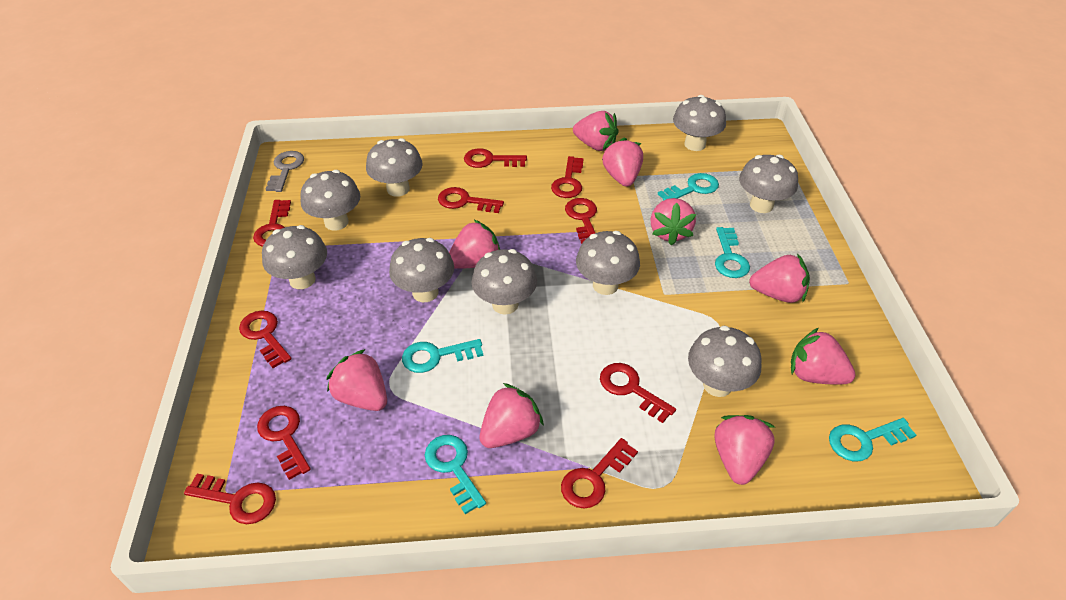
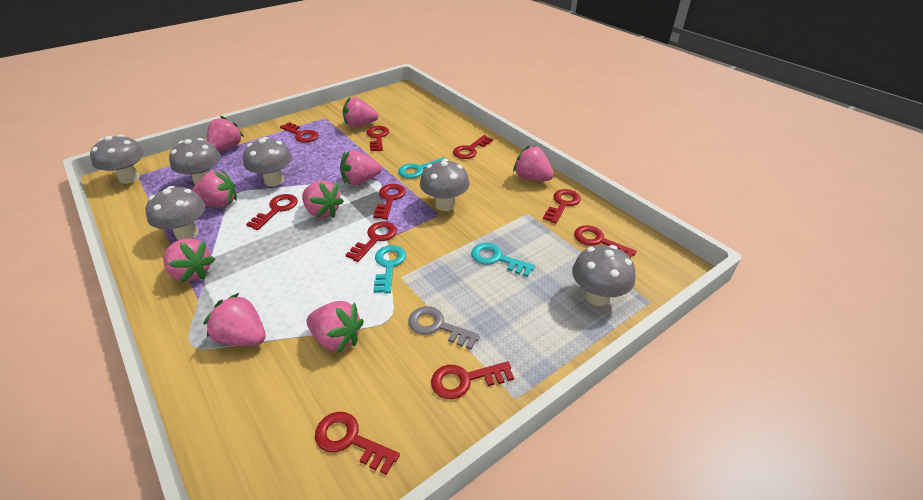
grey mushroom: [262,225,327,289] [300,170,360,231] [366,138,423,197] [389,238,454,302] [472,249,537,315] [576,231,640,295] [673,95,726,151] [688,326,762,397] [739,155,798,213] = 9 -> [90,135,144,184] [145,186,205,240] [169,138,221,185] [243,137,292,186] [420,159,469,211] [572,245,635,306] = 6
turquoise key: [402,339,483,373] [425,435,486,514] [658,173,719,201] [715,227,750,278] [829,418,916,461] = 5 -> [373,245,406,293] [398,157,446,179] [471,243,535,277] = 3

